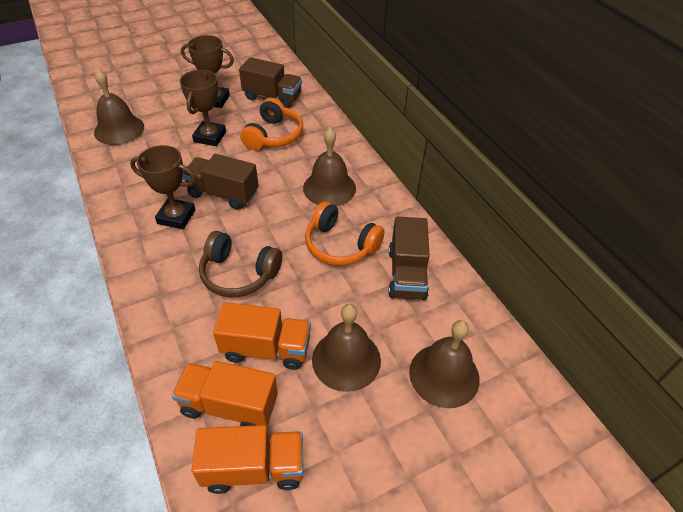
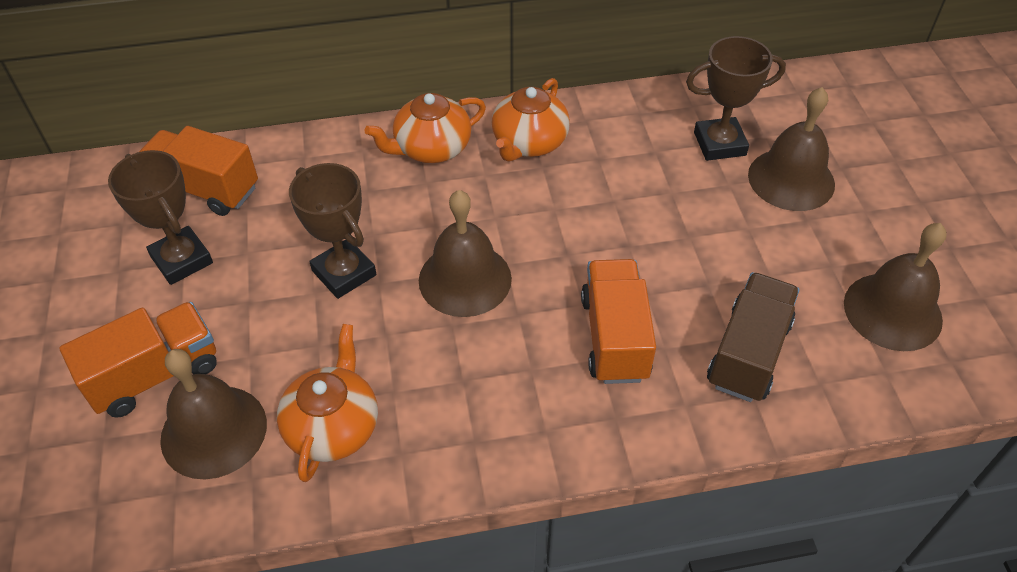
brown headphones: [199,231,282,298] = 1 -> none = 0
brown truck: [183,154,259,210] [239,57,302,108] [388,216,430,300] = 3 -> [707,272,800,402] = 1
orange headphones: [240,98,303,150] [305,201,385,266] = 2 -> none = 0
orange teapot: none = 0 -> [277,324,378,482] [365,93,486,163] [492,78,570,162] = 3

